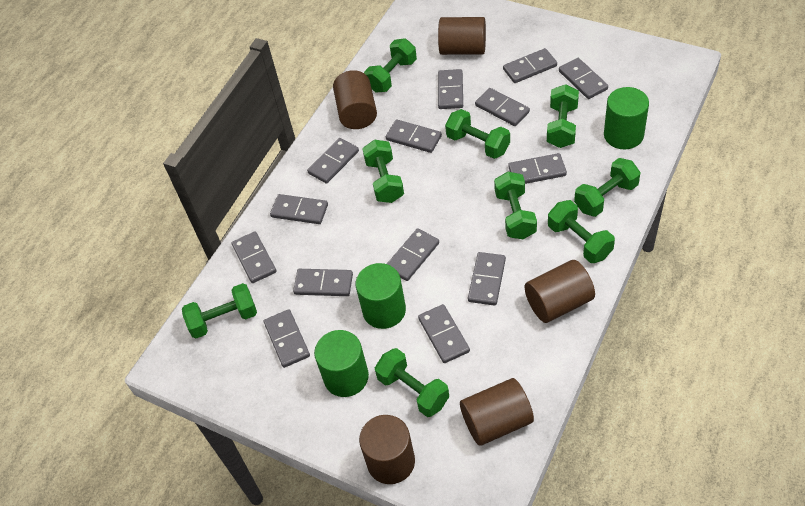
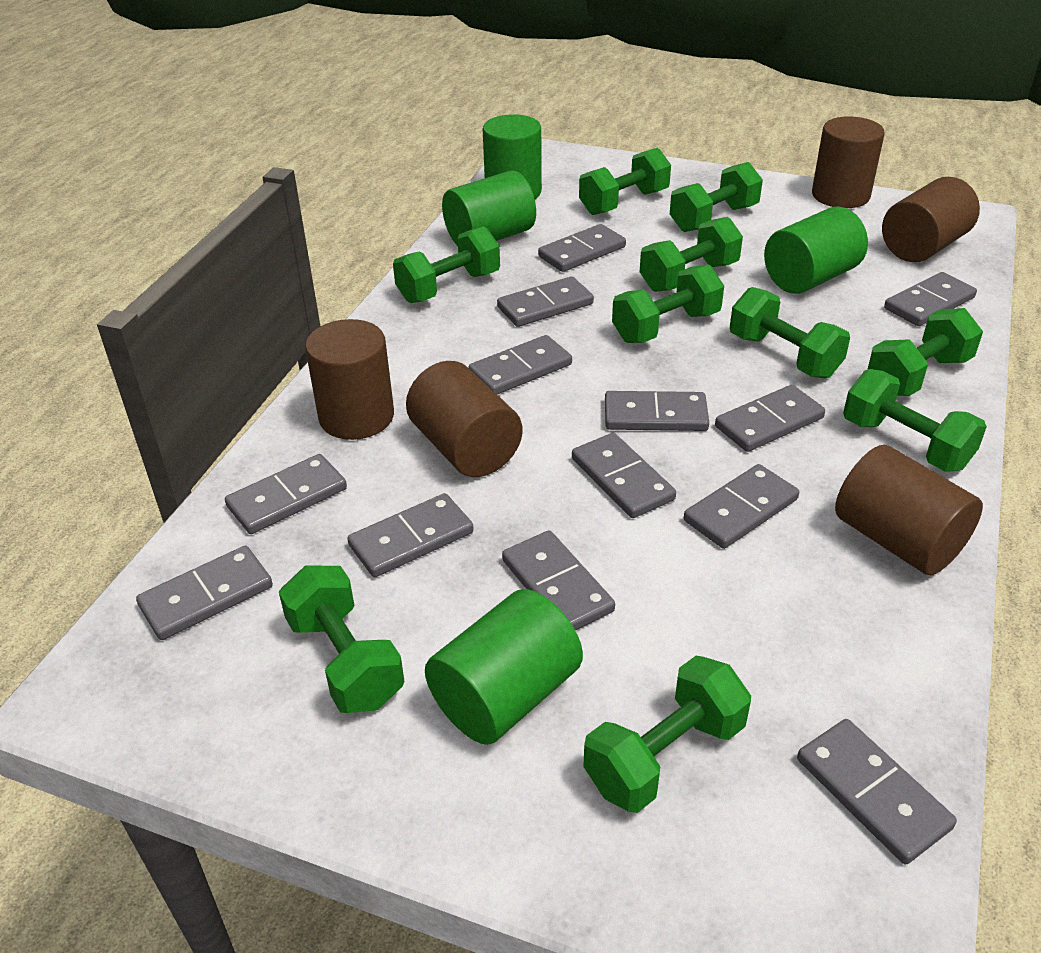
green cylinder: [314,330,369,397] [356,263,406,329] [604,87,649,149] = 3 -> [425,589,583,745] [442,170,536,246] [483,114,542,199] [764,206,868,294] = 4
green dumbbell: [182,283,257,338] [362,140,404,203] [364,38,417,93] [375,348,449,417] [445,109,510,159] [494,172,537,239] [547,84,579,148] [548,200,615,263] [574,158,641,217] = 9 -> [279,565,405,713] [393,226,500,303] [579,148,671,215] [583,656,751,813] [612,265,724,343] [640,217,743,292] [670,162,763,232] [730,287,850,378] [843,369,987,472] [867,308,983,396] = 10
grey domino: [232,231,276,283] [264,309,310,368] [270,194,328,224] [293,269,353,296] [307,138,359,184] [386,119,442,153] [387,228,439,281] [418,304,470,363] [438,69,463,109] [468,252,506,306] [475,88,530,126] [503,48,557,83] [508,153,567,184] [559,58,608,99] = 14 -> [136,546,273,640] [225,454,347,534] [347,493,474,577] [469,335,572,395] [497,276,594,327] [502,530,615,631] [538,224,626,272] [572,433,676,518] [605,391,709,431] [684,464,799,549] [715,385,825,452] [797,719,957,864] [884,272,977,326] = 13

